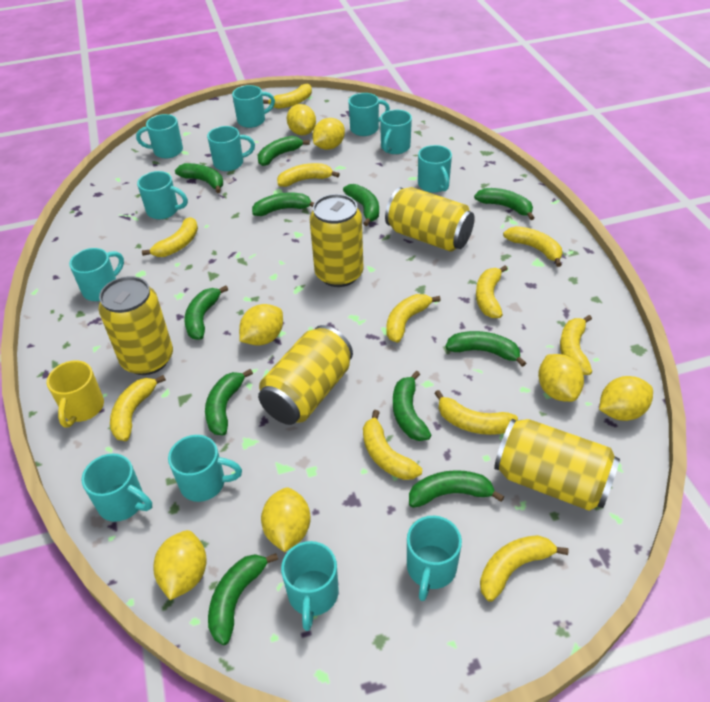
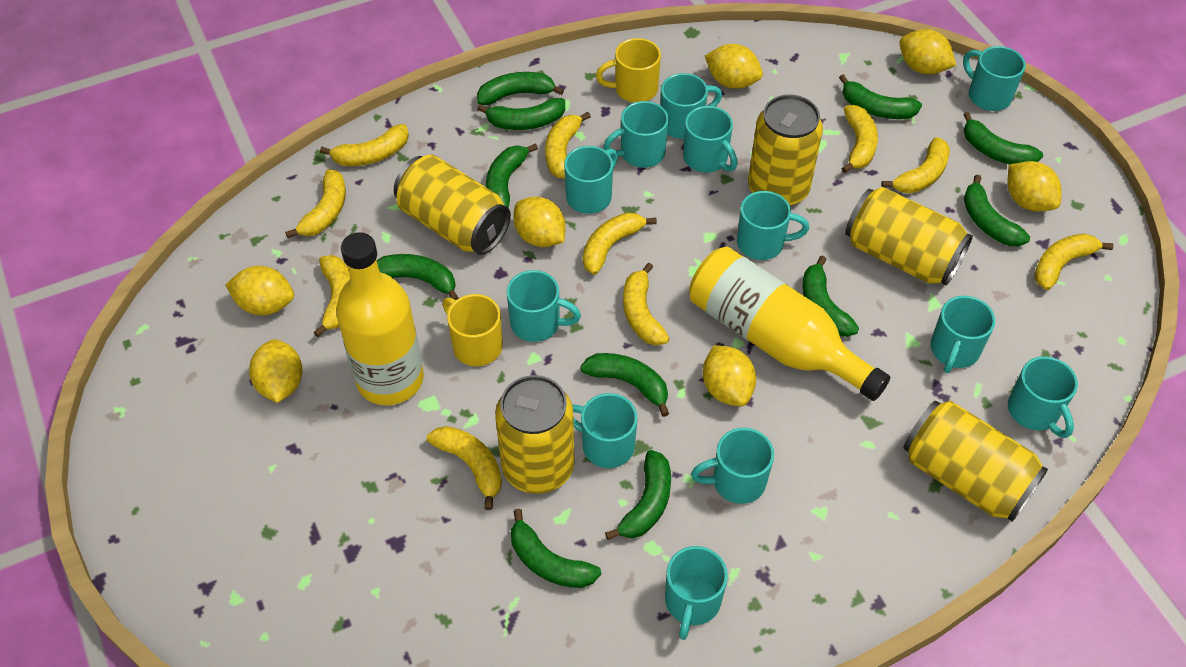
yellow banana: [110,375,166,441] [142,217,198,257] [263,83,312,109] [277,163,340,187] [363,410,422,480] [386,294,441,343] [434,390,518,435] [476,265,508,318] [480,535,569,602] [503,226,562,267] [560,315,592,375] = 11 -> [285,169,346,238] [313,255,350,337] [320,124,409,166] [427,426,502,510] [545,112,591,179] [583,212,657,275] [623,263,669,345] [841,105,878,173] [881,137,950,194] [1034,234,1114,290] = 10
yellow bottle: none = 0 -> [336,232,424,405] [689,247,890,401] = 2
yellow mug: [47,360,104,428] = 1 -> [443,294,503,366] [596,38,661,103] = 2

